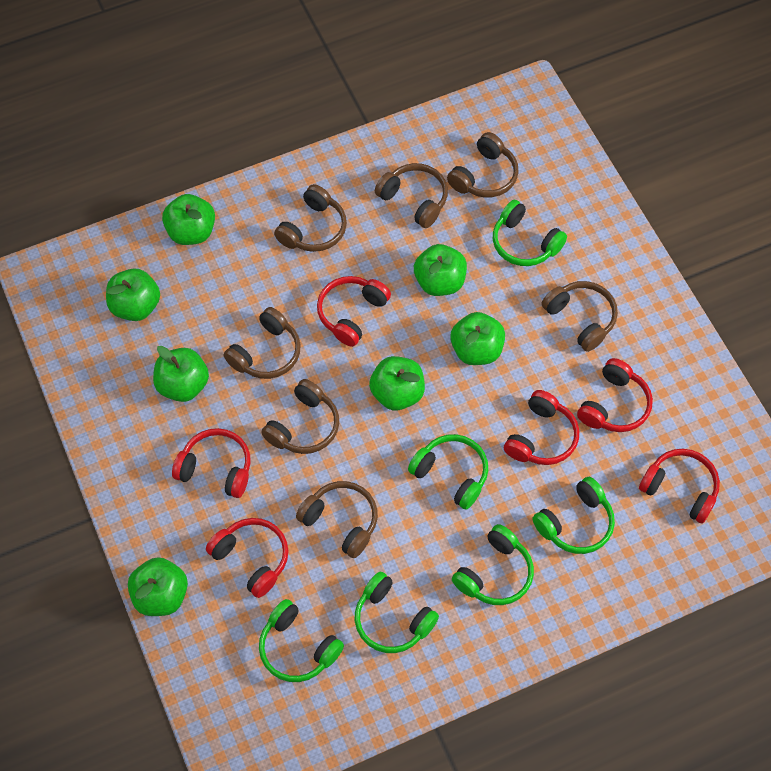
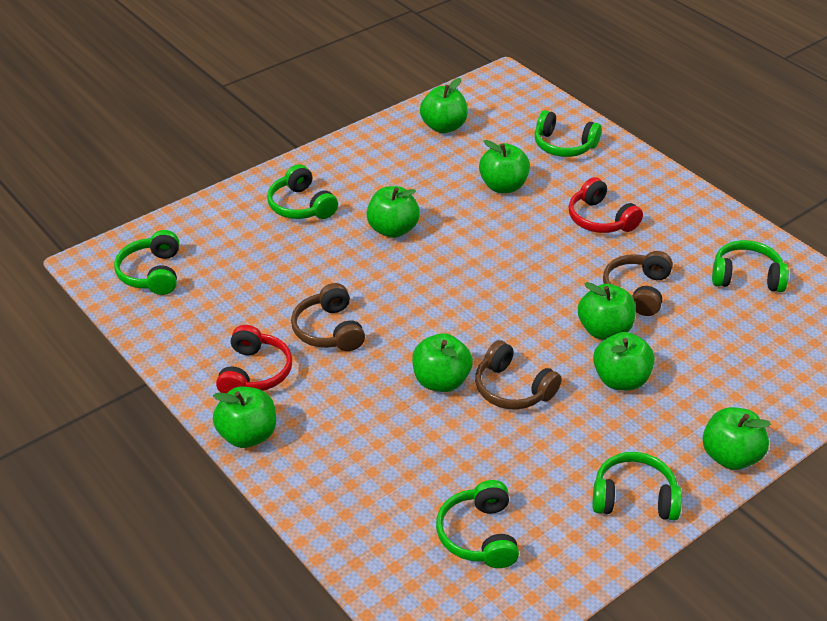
brown headphones: [224,307,301,379] [261,379,339,454] [274,184,347,252] [296,481,378,558] [375,163,448,228] [447,132,519,197] [541,281,618,352] = 7 -> [291,283,365,351] [475,340,562,410] [603,251,673,316] = 3
green apple: [106,269,160,321] [128,557,188,616] [153,346,209,402] [162,194,215,245] [369,356,425,410] [414,244,467,296] [450,312,505,365] = 7 -> [213,387,276,448] [366,186,420,238] [412,333,473,392] [420,78,468,133] [479,140,530,193] [578,282,636,340] [593,332,655,390] [703,407,771,470] = 8
red headphones: [172,428,251,498] [206,518,288,598] [317,276,391,347] [504,390,579,465] [577,358,653,432] [639,449,720,524] = 6 -> [216,325,292,393] [568,177,643,233] = 2

